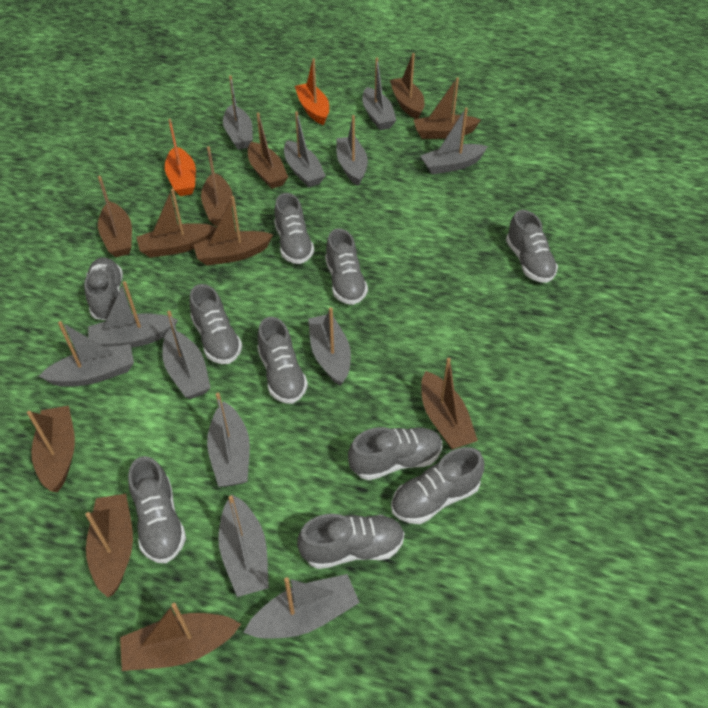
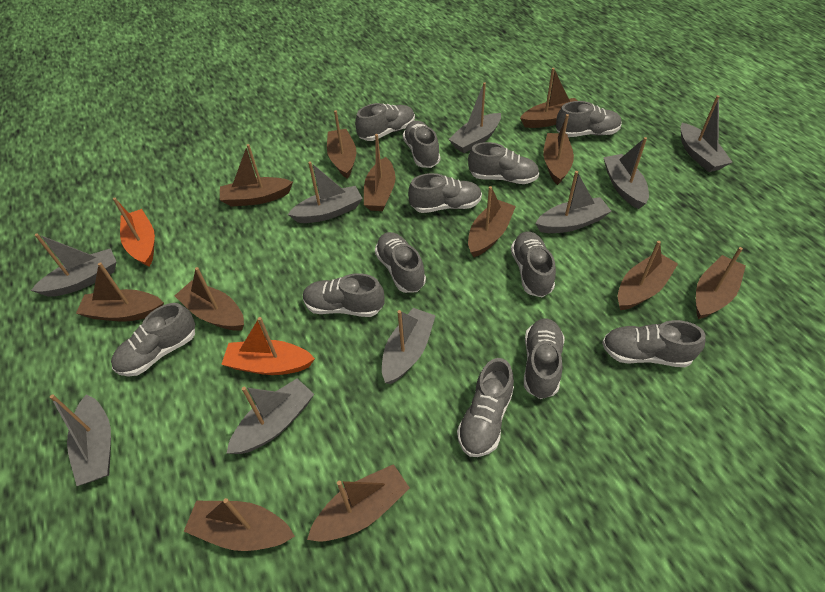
brown boat: [27,406,75,492] [85,494,133,597] [98,176,132,257] [120,603,241,671] [137,188,216,258] [193,196,273,265] [201,146,233,226] [248,113,288,189] [390,53,424,119] [414,77,481,139] [421,358,478,450] = 11 -> [76,262,164,322] [175,267,244,331] [184,498,295,551] [220,144,293,207] [307,464,410,542] [327,110,356,179] [364,134,396,211] [468,186,516,257] [520,68,577,128] [543,114,574,185] [618,241,678,310] [696,247,746,319] = 12
grey boat: [39,321,134,387] [88,281,178,348] [162,310,211,399] [207,393,250,487] [218,495,269,597] [223,75,253,150] [243,574,360,638] [284,111,326,188] [308,307,351,386] [336,115,368,186] [362,57,396,130] [420,108,488,174] = 12 -> [31,233,117,297] [50,394,111,486] [227,378,314,454] [287,161,363,223] [382,308,436,384] [448,82,501,153] [535,171,611,233] [603,137,649,209] [681,95,733,172] = 9
grey shoe: [84,257,123,320] [128,456,186,563] [190,284,242,364] [257,317,308,404] [274,193,314,264] [297,514,405,569] [325,229,368,305] [348,427,442,480] [391,447,484,524] [506,210,558,283] = 10 -> [111,303,195,377] [303,273,385,317] [355,103,415,141] [375,232,426,293] [403,121,440,168] [408,173,482,213] [457,358,514,457] [468,142,539,184] [511,232,556,297] [524,318,565,399] [556,101,622,137] [602,320,706,367] = 12

